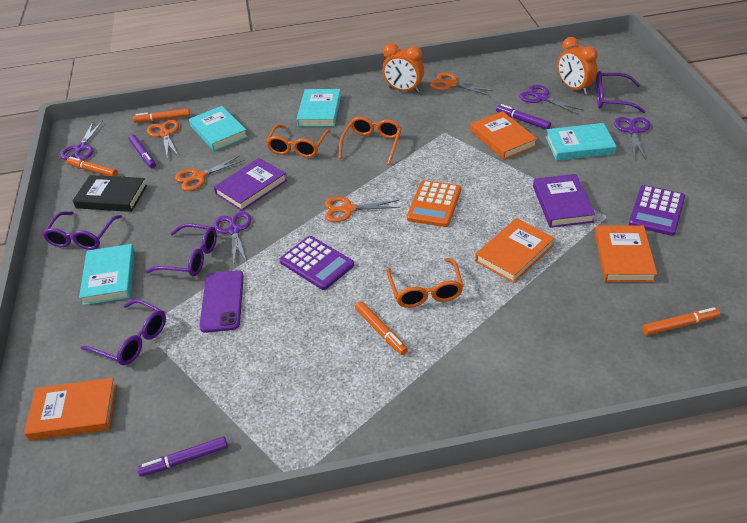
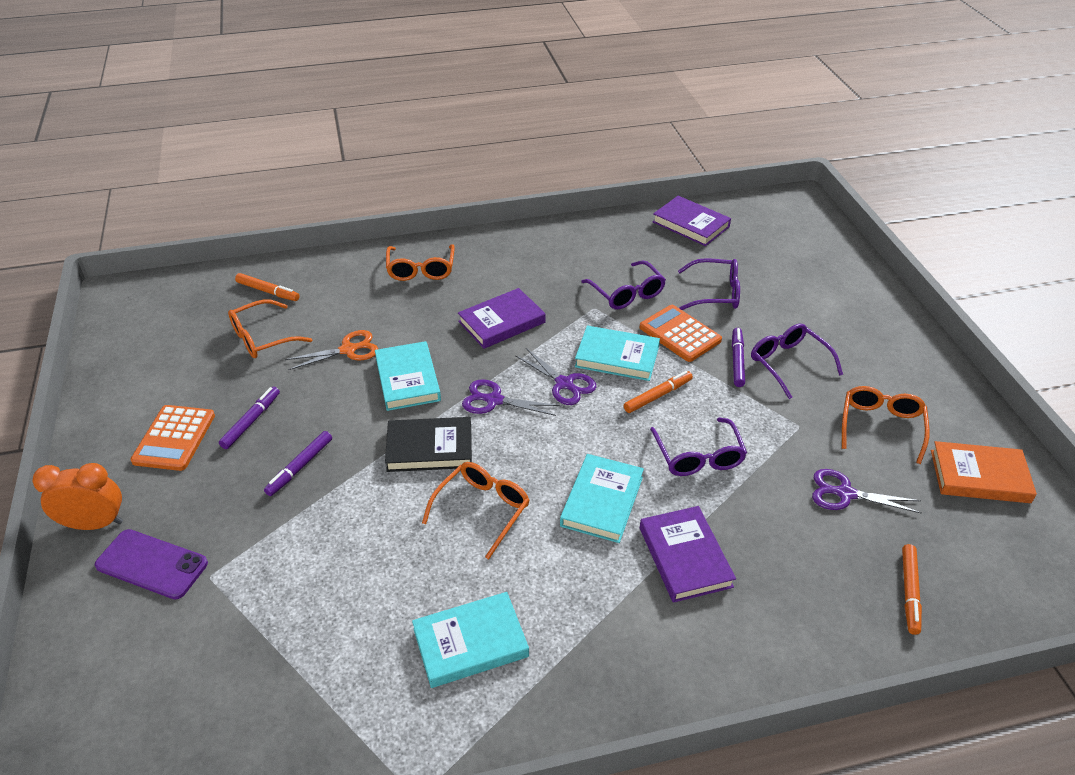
orange book: [24,378,117,441] [471,111,537,160] [475,218,555,283] [595,226,657,282] = 4 -> [931,441,1037,503] = 1
orange calculator: [407,180,461,227] = 1 -> [130,405,215,471] [640,305,722,362] = 2
orange clock: [383,43,424,93] [558,37,598,95] = 2 -> [32,463,123,530] = 1
orange glasses: [266,125,331,158] [339,117,402,165] [387,258,463,308] = 3 -> [228,299,313,358] [386,244,455,281] [422,462,530,559] [842,386,930,464] = 4
orange marker: [66,157,118,176] [133,109,190,123] [355,302,408,355] [642,307,720,335] = 4 -> [235,273,300,301] [624,371,693,413] [902,544,922,635] = 3
orange scissors: [147,120,179,159] [175,155,245,191] [325,197,400,222] [430,73,493,95] = 4 -> [285,330,378,370] = 1
purple book: [214,158,287,211] [533,174,596,228] = 2 -> [458,288,546,349] [640,506,736,603] [652,196,731,246] = 3
purple calculator: [280,236,354,290] [629,185,685,236] = 2 -> none = 0
purple scissors: [60,121,103,160] [214,212,251,263] [519,85,583,114] [614,117,650,160] = 4 -> [462,379,560,416] [515,348,596,405] [812,469,922,514] = 3

